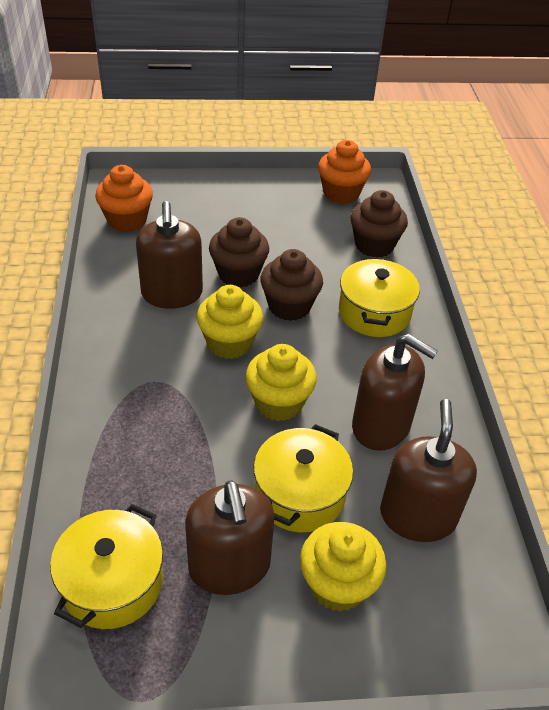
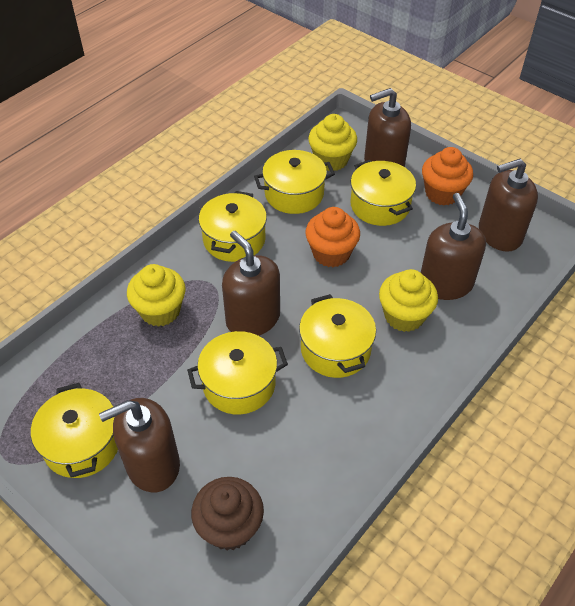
brown cupcake: [209,217,269,287] [260,249,323,321] [350,190,408,258] = 3 -> [191,477,264,551] = 1
brown soap dispenser: [136,201,203,309] [185,480,274,595] [352,334,438,451] [380,399,477,542] = 4 -> [99,398,180,492] [222,231,280,336] [364,88,411,167] [421,193,486,300] [479,159,538,252] = 5
yellow pot: [50,504,163,629] [254,424,353,532] [339,257,420,337] = 3 -> [31,383,118,478] [187,331,288,414] [199,191,267,262] [254,150,335,214] [299,294,376,378] [351,160,416,226] = 6

